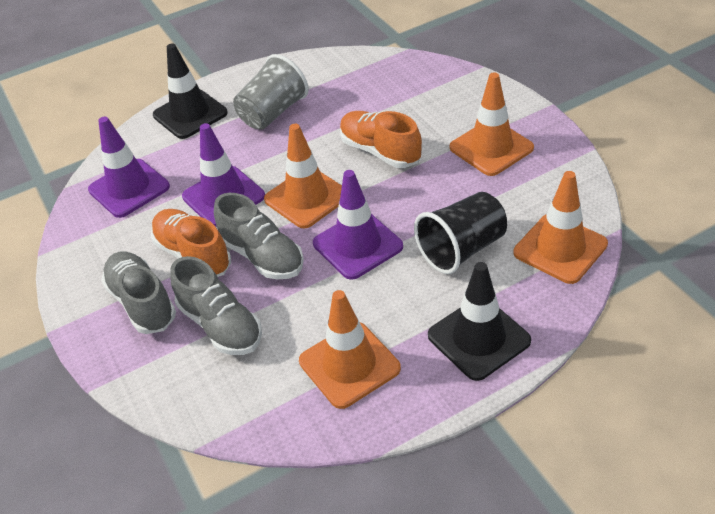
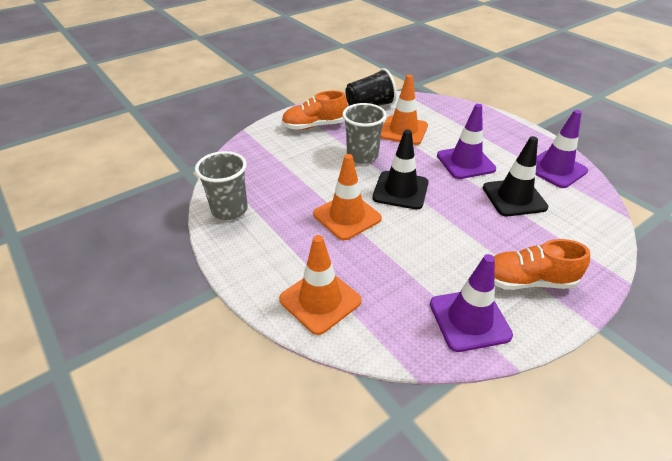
grey cup: [233,54,309,130] = 1 -> [195,151,248,220] [342,103,387,164] = 2
grey shoe: [101,251,176,334] [170,256,262,355] [214,193,304,279] = 3 -> none = 0
orange traffic cone: [264,124,342,229] [299,290,401,409] [450,72,534,176] [513,171,608,284] = 4 -> [279,235,362,335] [313,154,382,240] [381,75,428,145] = 3

